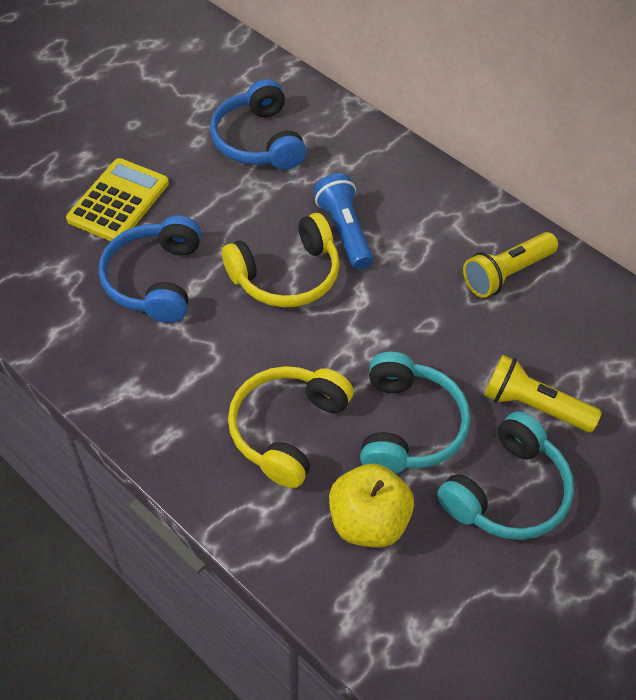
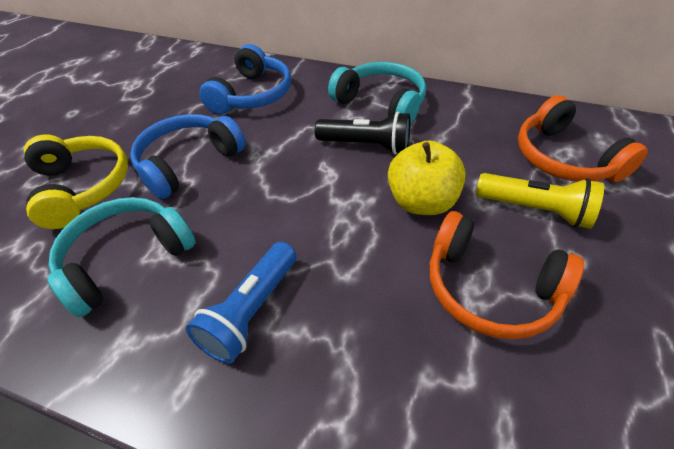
black flashlight: none = 0 -> [314,111,410,154] = 1
orange headphones: none = 0 -> [430,211,584,340] [518,95,648,182] = 2
yellow calculator: [66,158,169,241] = 1 -> none = 0
yellow flashlight: [463,232,558,298] [484,355,602,432] = 2 -> [476,173,604,229] = 1
yellow headphones: [222,213,340,308] [228,366,353,488] = 2 -> [24,134,128,229] = 1

